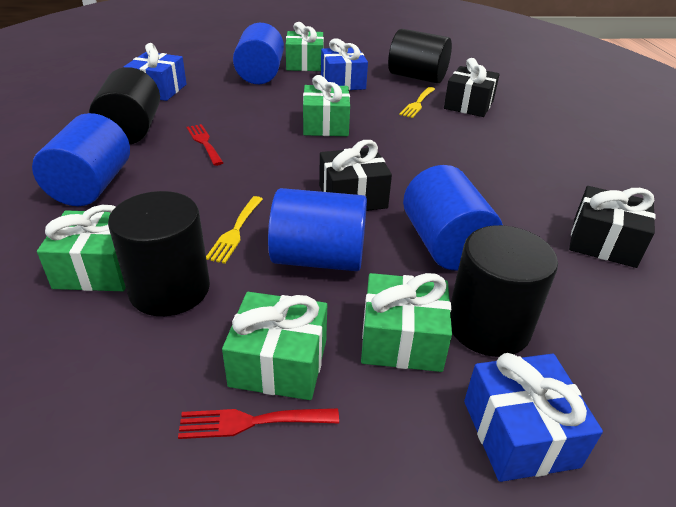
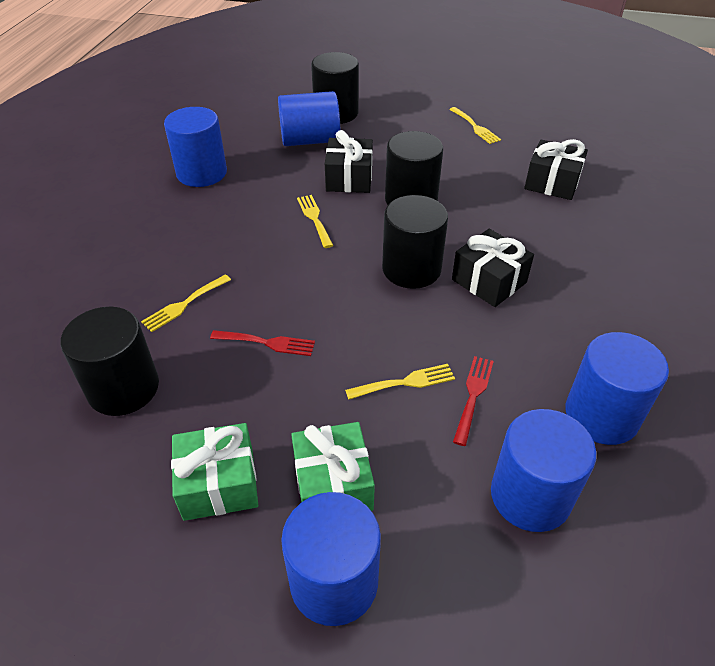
blue cylinder: [32,113,130,206] [233,23,284,84] [268,188,367,271] [403,165,503,271] = 4 -> [164,107,227,187] [278,91,340,146] [281,492,381,626] [491,409,596,532] [565,332,669,445] = 5
blue gift: [124,43,186,101] [321,38,368,90] [464,353,603,482] = 3 -> none = 0
green gift: [37,205,126,291] [222,292,327,400] [286,22,324,71] [303,75,350,136] [361,273,452,372] = 5 -> [171,423,258,521] [291,422,375,511] = 2
yellow fork: [206,196,263,264] [399,87,435,118] = 2 -> [141,275,231,332] [297,195,333,248] [345,364,455,400] [449,107,501,144] = 4

